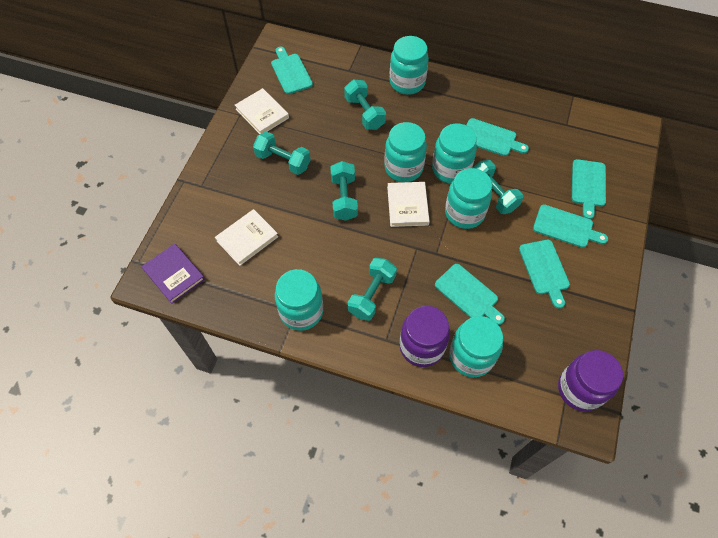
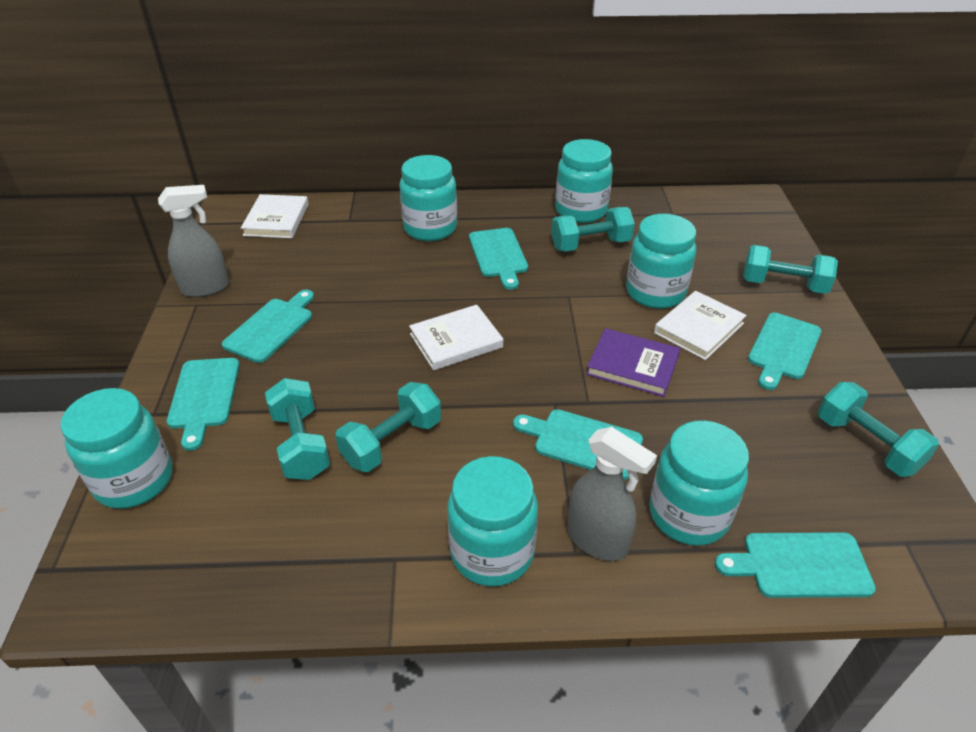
grey spray bottle: none = 0 -> [158,185,229,297] [567,427,657,561] = 2
purple jar: [400,306,450,367] [558,350,623,411] = 2 -> none = 0

